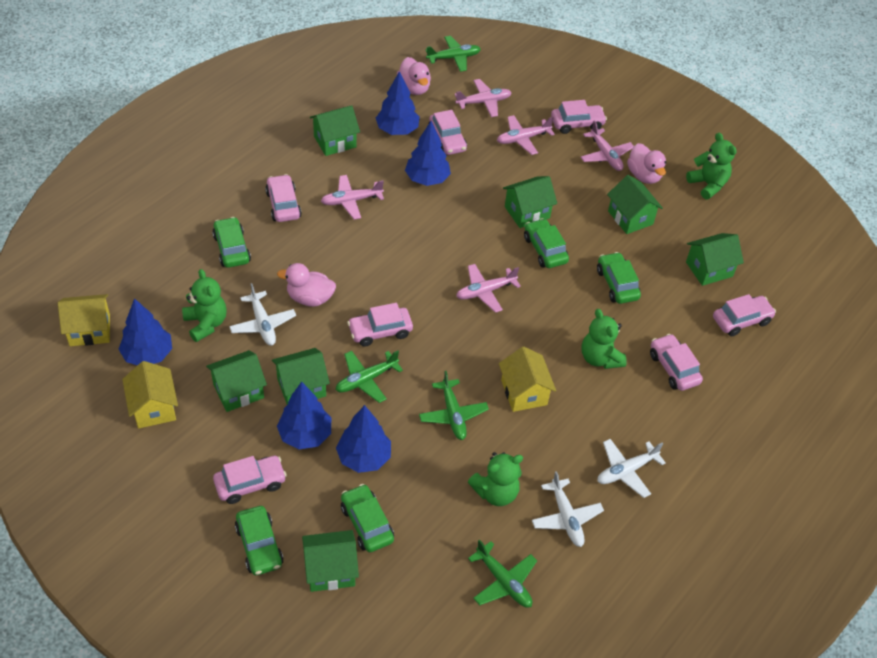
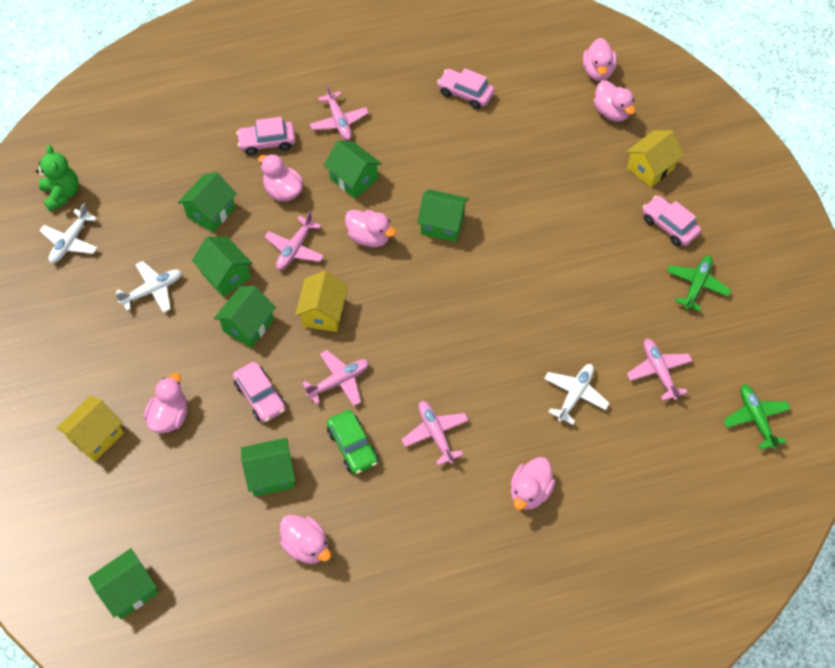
blue tree: [119,298,172,365] [277,382,331,450] [336,405,391,473] [376,71,420,135] [405,121,451,186] = 5 -> none = 0
green car: [212,217,251,268] [235,506,284,575] [341,484,394,552] [524,218,569,268] [597,252,641,304] = 5 -> [327,410,378,474] = 1
green plane: [336,351,403,403] [419,371,489,440] [425,36,481,72] [468,539,537,608] = 4 -> [667,256,731,312] [724,384,791,450] = 2
green teddy bear: [182,269,227,342] [468,452,523,506] [582,309,627,369] [686,133,736,200] = 4 -> [36,145,79,212] = 1
pink car: [213,456,287,504] [265,174,302,222] [347,303,413,347] [429,110,467,155] [551,100,607,134] [650,334,703,391] [713,294,776,336] = 7 -> [233,362,286,423] [236,117,295,155] [437,68,495,109] [643,195,701,246] = 4
pink duck: [277,263,336,307] [397,57,431,95] [627,143,666,184] = 3 -> [144,373,187,433] [258,154,303,201] [280,515,331,564] [345,210,396,247] [511,457,555,510] [583,38,617,81] [593,80,635,122] = 7

